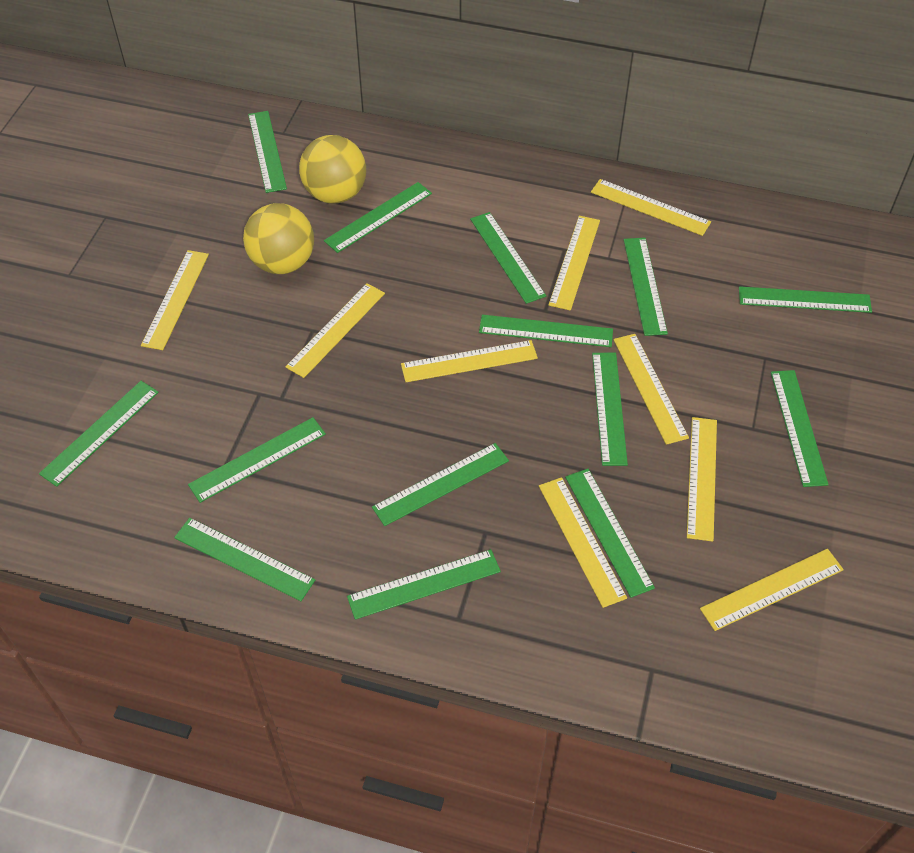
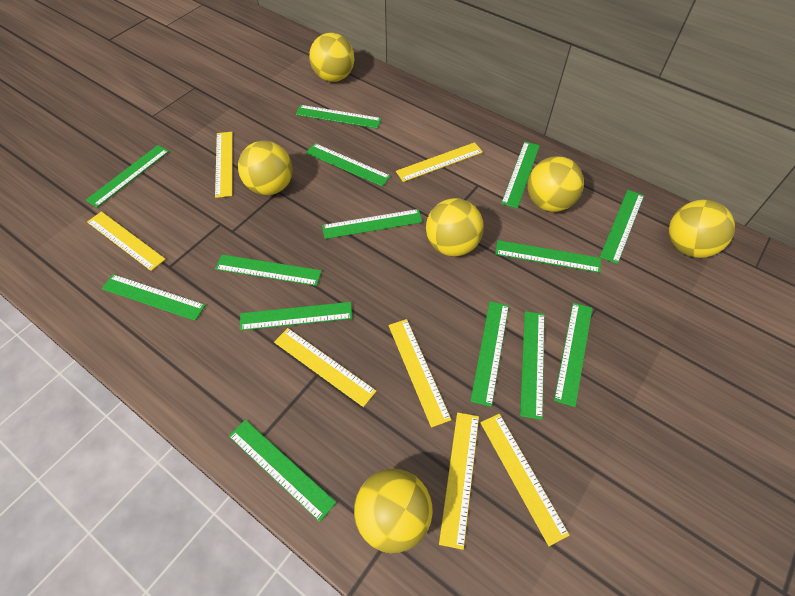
yellow ball: [243,203,314,274] [299,135,366,204] = 2 -> [238,141,293,195] [309,33,354,82] [354,469,433,553] [426,198,484,256] [527,156,584,212] [669,200,735,258] = 6
yellow ruler: [141,250,209,350] [285,283,385,378] [401,340,538,382] [539,477,627,608] [548,216,600,311] [591,179,711,236] [613,334,689,445] [687,417,717,542] [700,549,844,631] = 9 -> [87,211,166,271] [215,132,233,198] [274,328,376,407] [389,319,451,428] [396,142,483,182] [439,412,479,550] [480,414,570,546] = 7

